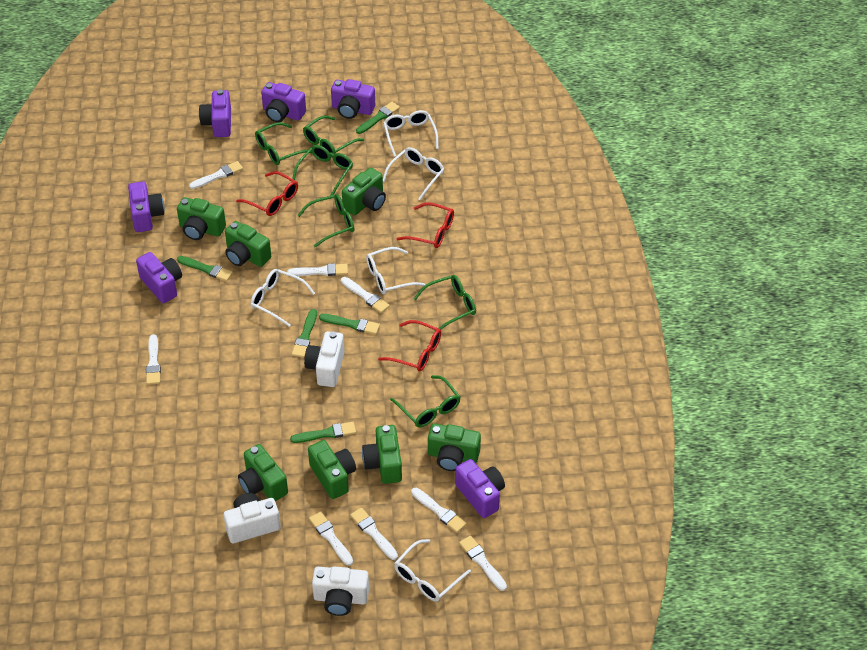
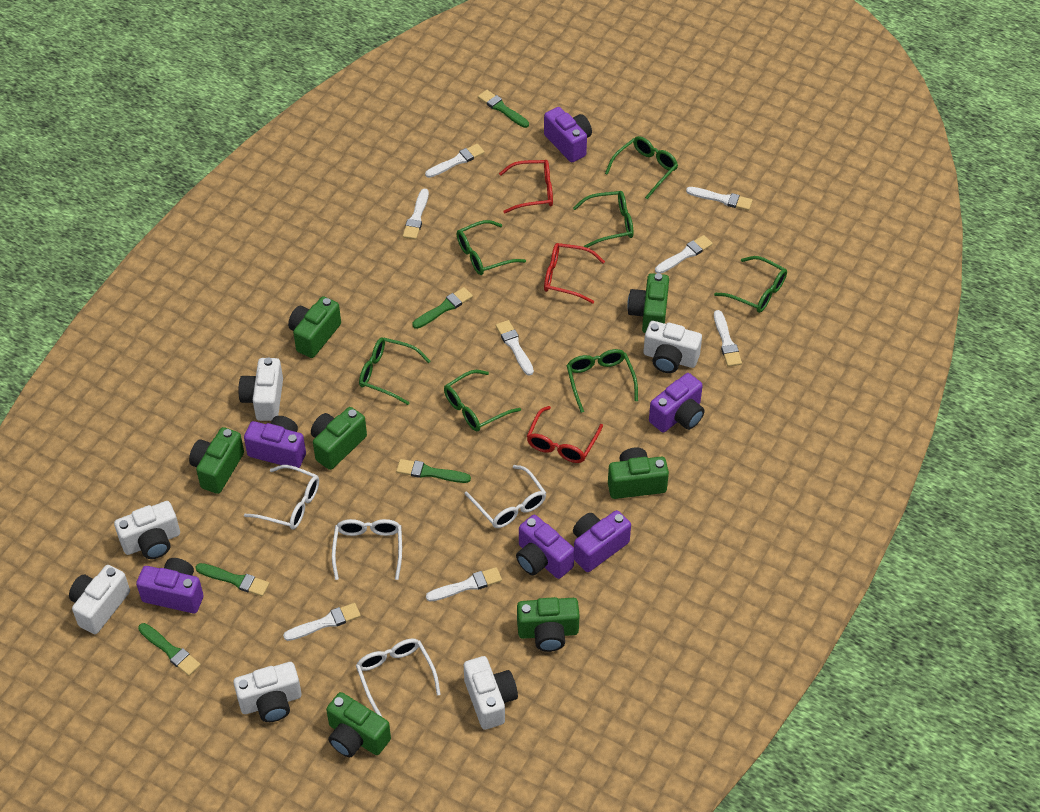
green glasses: [255,122,312,165] [292,145,353,195] [298,194,354,247] [303,115,364,157] [390,375,460,427] [414,275,476,331] = 6 -> [359,337,430,405] [444,370,521,431] [457,220,526,275] [566,349,638,413] [573,191,633,248] [605,136,678,199] [714,256,787,313] = 7
white camera: [223,493,281,543] [304,331,345,387] [312,567,369,616] = 3 -> [69,565,130,634] [114,501,180,559] [233,662,302,722] [238,358,283,421] [464,656,518,730] [644,321,702,373] = 6
white glasses: [250,269,315,327] [366,247,425,295] [383,110,439,157] [383,147,444,200] [394,539,471,602] = 5 -> [244,465,319,530] [332,519,402,580] [356,639,441,717] [465,465,546,528] = 4

